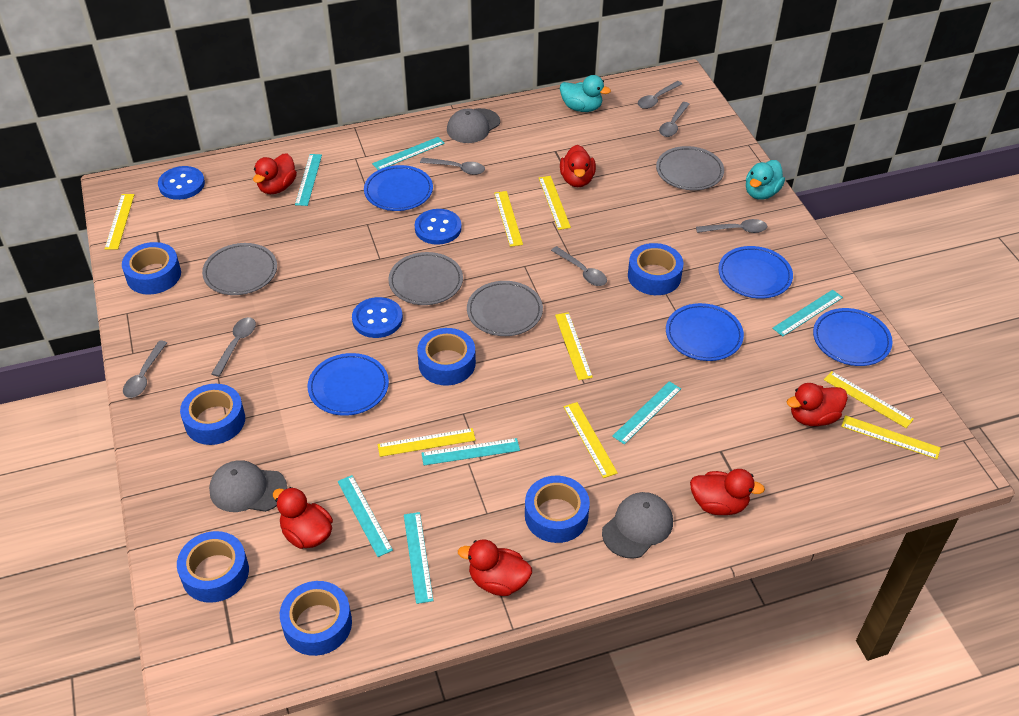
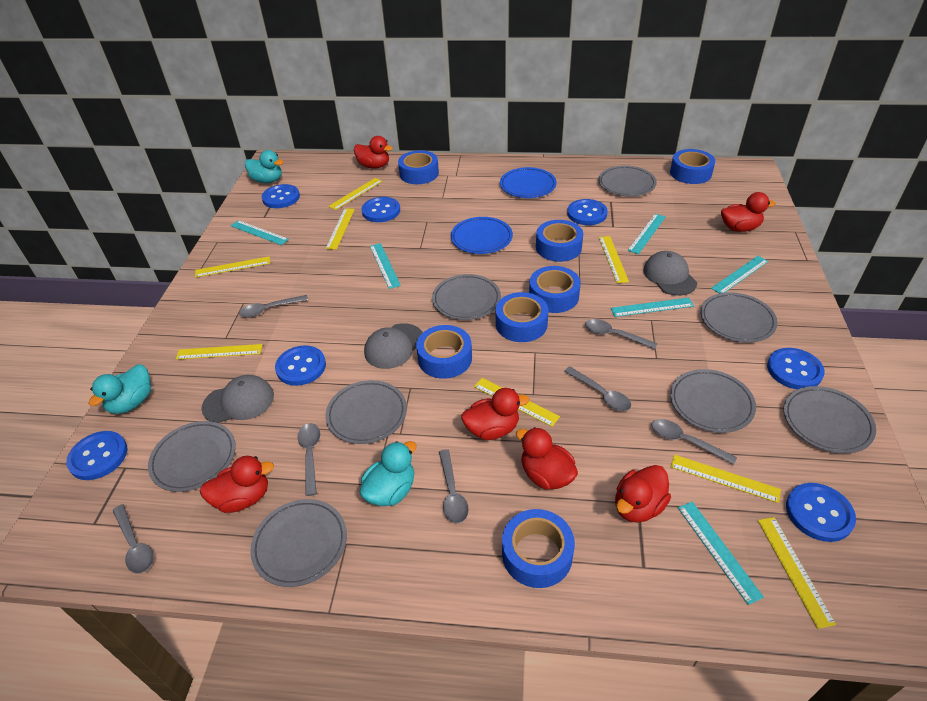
blue button: [158,166,205,200] [352,297,403,338] [415,209,462,245] = 3 -> [66,431,127,480] [262,184,300,208] [275,345,326,386] [361,197,400,222] [567,199,608,225] [767,348,825,389] [786,483,856,542] = 7
blue plate: [307,353,389,416] [364,165,433,211] [666,303,744,361] [718,246,793,299] [813,308,893,366] = 5 -> [451,217,513,254] [500,167,557,198] = 2
grey plate: [202,243,277,295] [388,252,463,305] [467,281,543,336] [656,146,724,190] = 4 -> [148,421,236,492] [250,499,347,587] [326,380,407,444] [432,274,501,320] [598,165,657,197] [670,369,756,433] [701,292,778,343] [784,386,876,454] = 8
turquoise duck: [560,75,611,112] [746,160,785,200] = 2 -> [88,364,151,414] [245,150,283,183] [360,441,416,506] = 3
turquoise ruler: [295,154,322,206] [338,475,393,557] [372,137,445,170] [404,512,433,604] [421,438,520,465] [612,381,681,445] [772,290,843,337] = 7 -> [231,220,289,245] [370,243,401,289] [611,298,694,317] [627,214,666,254] [678,502,764,605] [711,256,769,294] = 6

